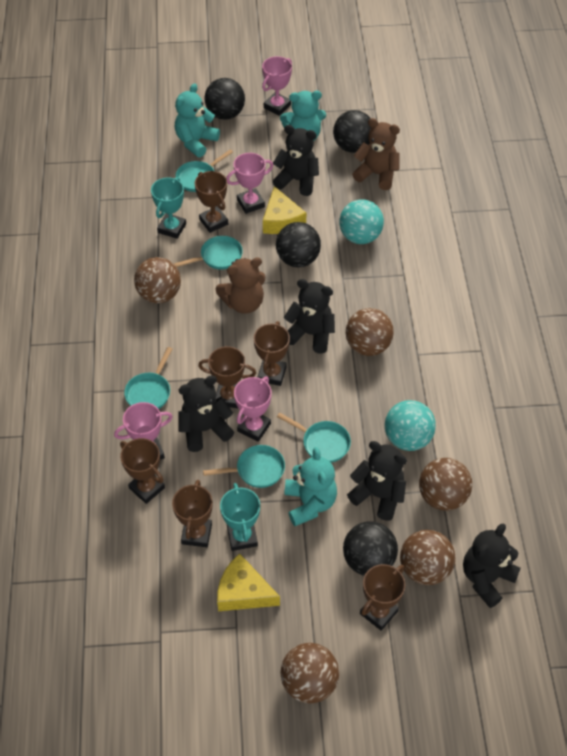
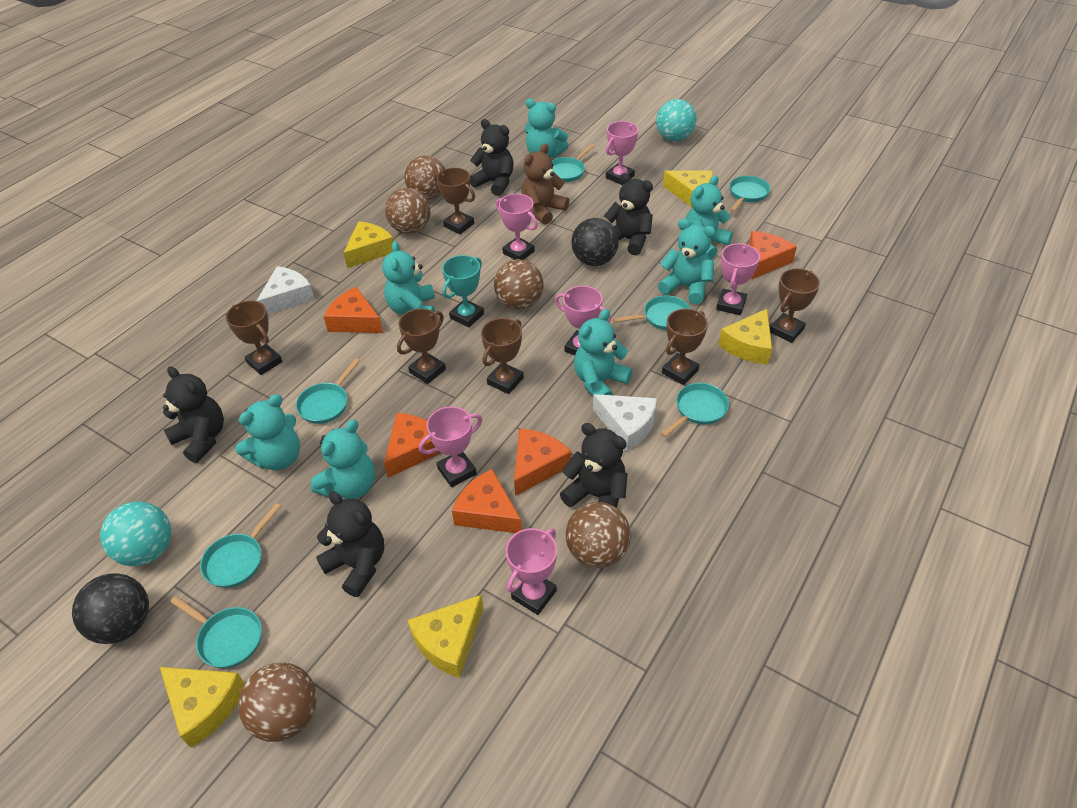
black ball: [204,78,245,120] [276,222,321,267] [333,110,371,153] [343,521,398,576] = 4 -> [72,573,149,644] [571,218,619,266] = 2
brown teddy bear: [216,257,265,314] [352,118,400,190] = 2 -> [521,144,569,225] = 1
orange cheese: none = 0 -> [323,287,383,333] [384,413,441,478] [452,469,522,533] [514,429,571,496] [749,231,797,280] = 5
pink trophy: [114,402,173,460] [226,153,273,214] [234,376,272,442] [262,56,292,116] = 4 -> [419,406,482,487] [496,194,538,260] [506,528,557,615] [555,286,611,355] [606,121,638,185] [716,244,760,315] = 6
turquoise pan: [124,347,172,409] [174,236,243,270] [175,149,233,192] [203,445,285,488] [277,412,351,463] = 5 -> [170,596,262,668] [200,503,281,588] [296,358,360,424] [552,144,595,182] [613,295,691,330] [660,383,729,437] [729,176,770,212] = 7
turquoise teddy bear: [175,83,220,157] [280,91,326,140] [285,447,337,526] = 3 -> [236,394,300,470] [311,419,375,499] [382,241,435,315] [525,99,569,158] [574,309,633,396] [658,219,716,304] [685,175,733,260] = 7
turquoise trophy: [151,177,186,239] [220,483,260,551] = 2 -> [442,255,484,328] = 1
white cheese: none = 0 -> [256,266,315,315] [593,394,657,451] = 2
yellow cheese: [217,553,280,611] [263,186,306,234] = 2 -> [160,667,245,748] [343,221,393,268] [407,595,484,678] [663,170,713,208] [718,309,772,364] = 5

